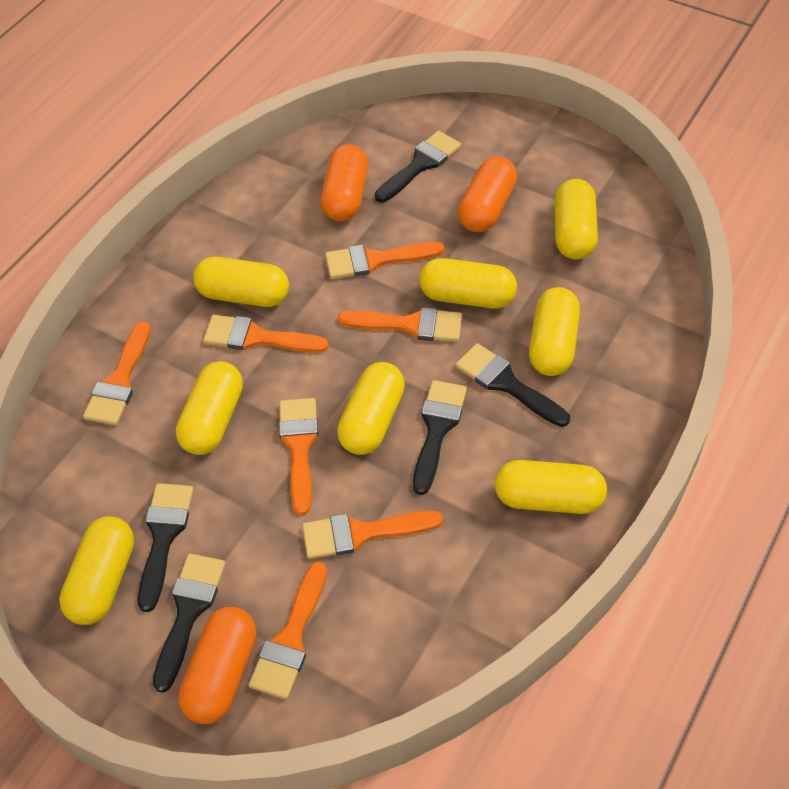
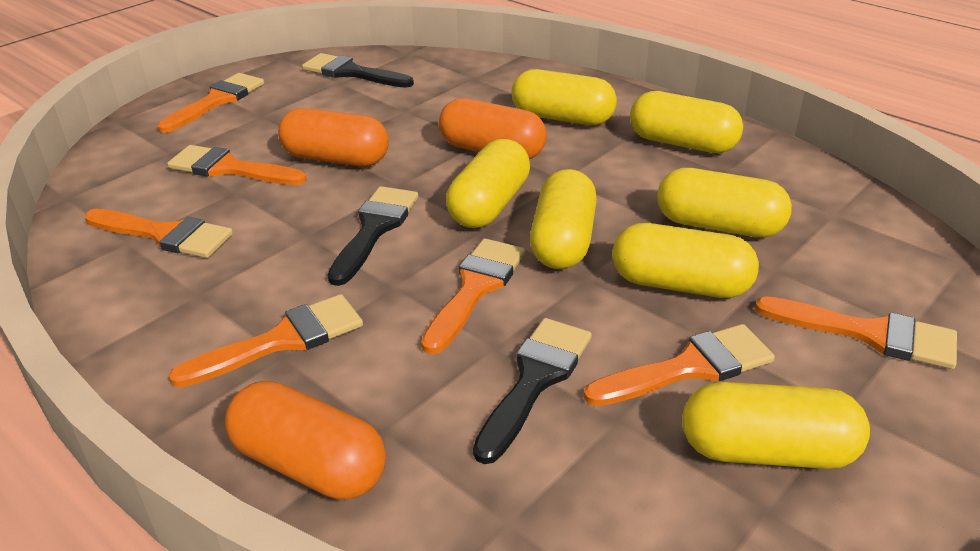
black brush: [138,483,194,612] [153,554,226,693] [375,131,461,202] [413,380,467,495] [455,343,570,427] = 5 -> [302,53,414,88] [327,186,418,286] [473,318,592,464] = 3
yellow capsule: [59,516,134,625] [176,361,243,455] [193,257,289,307] [337,362,405,455] [419,258,517,309] [495,460,607,514] [529,287,580,376] [555,179,598,259] = 8 -> [446,139,530,228] [511,69,617,125] [530,169,597,269] [612,223,759,298] [630,91,743,153] [657,168,792,238] [682,382,870,469] = 7

